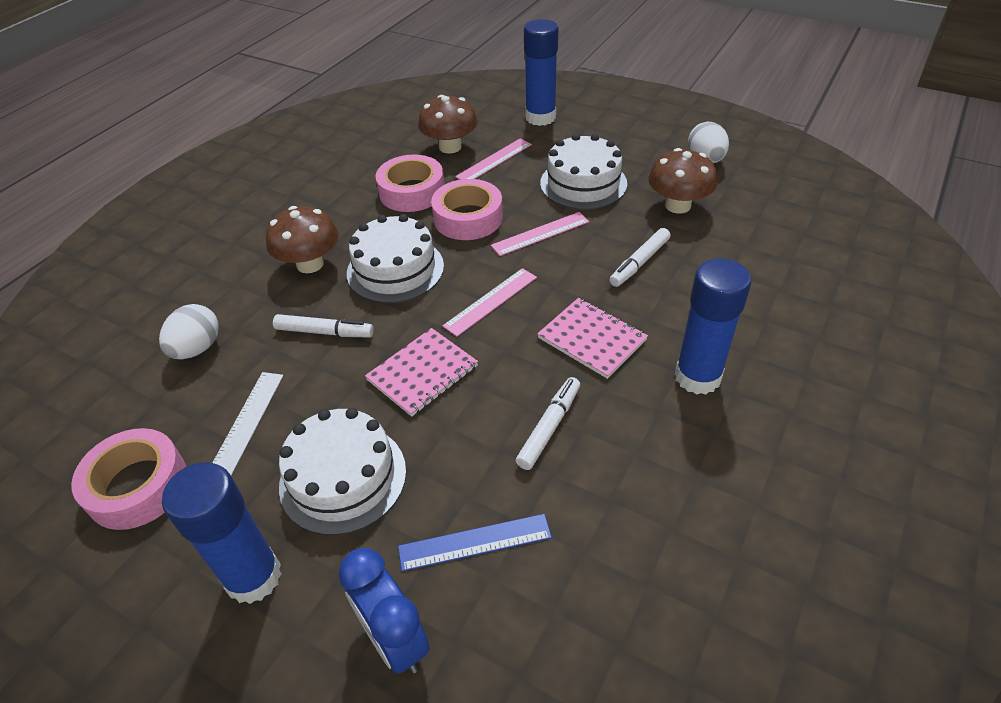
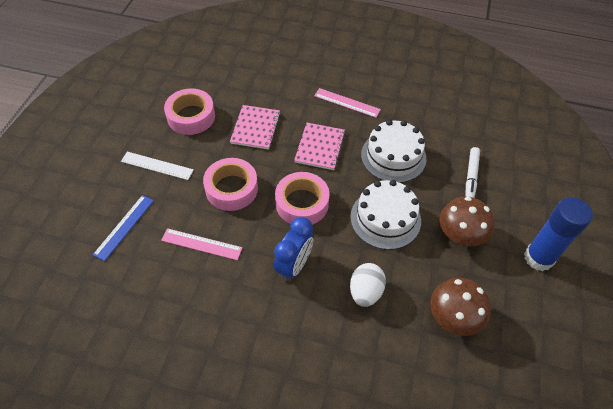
blue glue stick: [162,462,282,604] [524,19,559,126] [675,258,751,395] = 3 -> [524,197,593,271] = 1
brown mushroom: [266,206,339,273] [418,95,478,153] [648,148,717,214] = 3 -> [430,278,491,336] [439,197,494,246] = 2
pink ruler: [442,268,537,337] [455,139,532,180] [491,212,589,256] = 3 -> [161,228,242,260] [314,88,381,118] = 2
white cake: [279,408,406,535] [347,214,444,303] [540,134,627,210] = 3 -> [350,180,421,250] [361,120,427,183] = 2
white egg: [159,304,219,359] [688,122,729,163] = 2 -> [350,263,386,307] = 1
white marker: [273,314,374,337] [516,377,580,470] [609,228,671,287] = 3 -> [465,147,480,198] = 1

